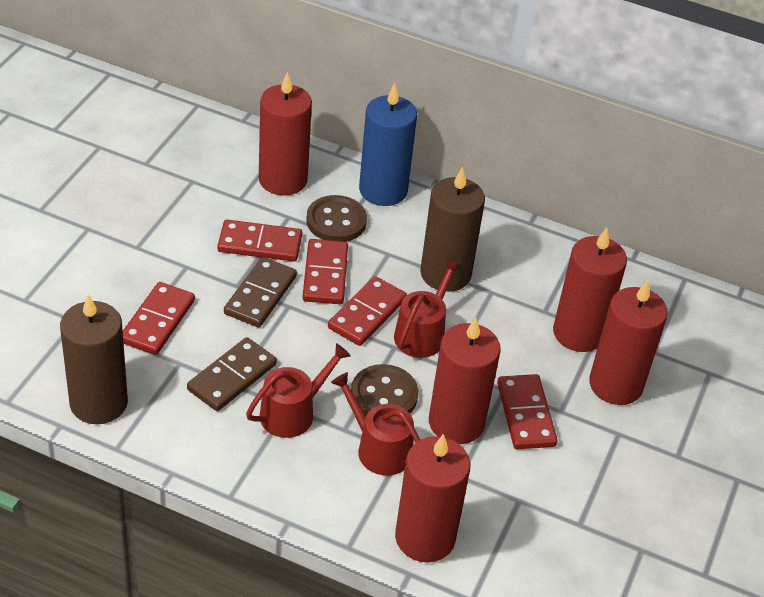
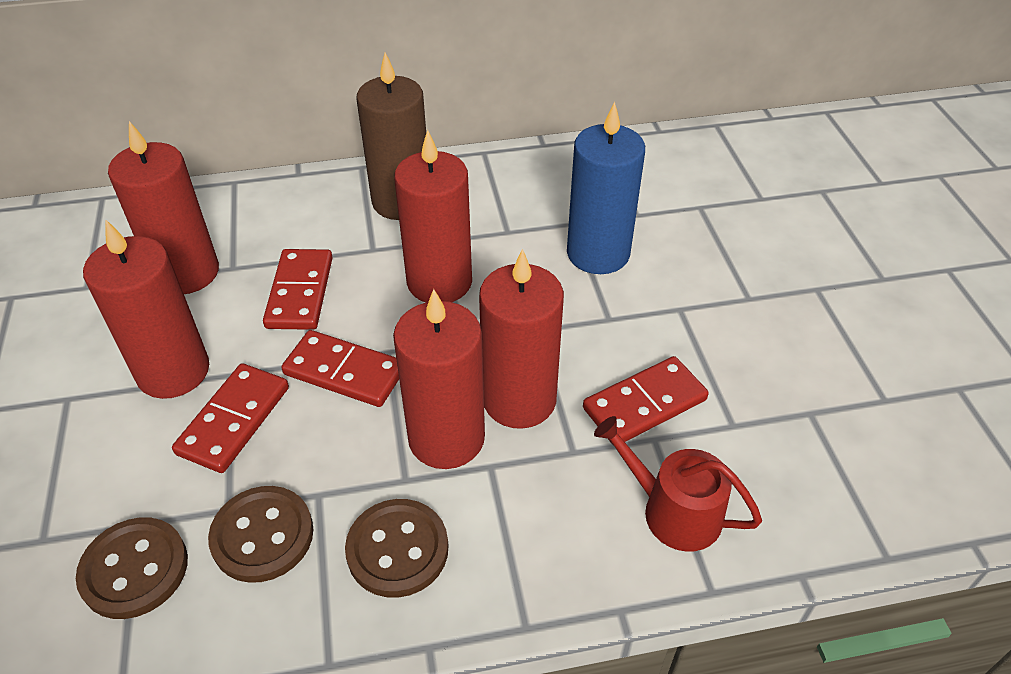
brown button: [306,195,367,242] [351,364,419,415] = 2 -> [76,517,188,619] [208,486,314,583] [345,499,449,598] = 3
brown candle: [60,294,128,424] [420,167,485,292] = 2 -> [356,53,426,220] = 1
brown domino: [187,337,277,411] [224,257,297,327] = 2 -> none = 0
red domino: [123,282,195,355] [218,220,302,262] [303,239,348,304] [328,276,407,346] [497,374,558,449] = 5 -> [172,363,289,473] [263,249,333,330] [281,330,399,407] [583,356,709,445] = 4
red watering can: [246,343,351,438] [331,372,420,476] [394,259,462,358] = 3 -> [594,416,762,551] = 1

